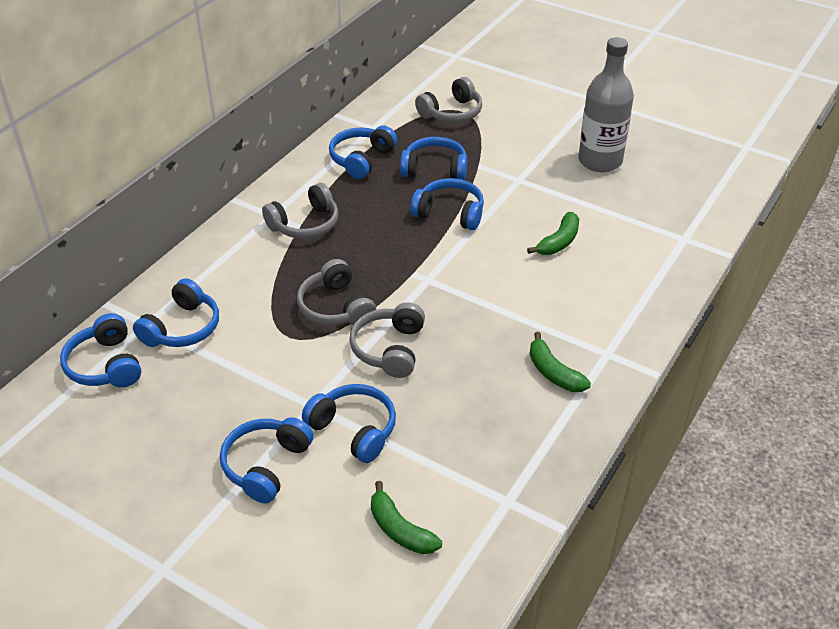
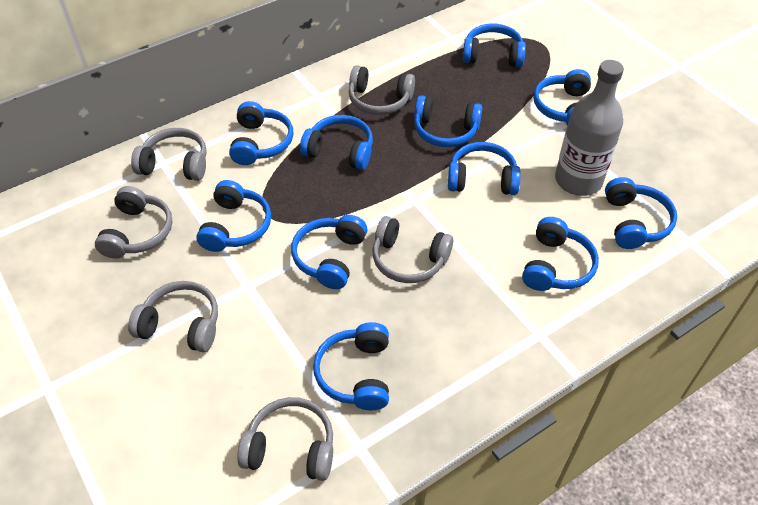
blue headphones: [60,313,141,387] [133,278,219,347] [220,417,314,504] [302,384,396,463] [329,126,397,179] [400,137,467,180] [410,178,484,230] = 7 -> [196,180,271,252] [229,101,293,165] [291,215,367,289] [300,115,373,170] [313,322,389,410] [414,95,482,147] [448,142,521,195] [463,24,526,67] [522,217,599,291] [533,69,591,125] [605,177,677,249] = 11
green banana: [371,481,442,554] [527,212,579,255] [530,332,591,392] = 3 -> none = 0
grey headphones: [262,183,339,239] [297,259,376,325] [349,302,425,378] [415,77,482,123] = 4 -> [95,186,172,259] [128,281,218,352] [131,128,207,181] [237,397,333,481] [349,65,415,115] [373,216,453,283] = 6

